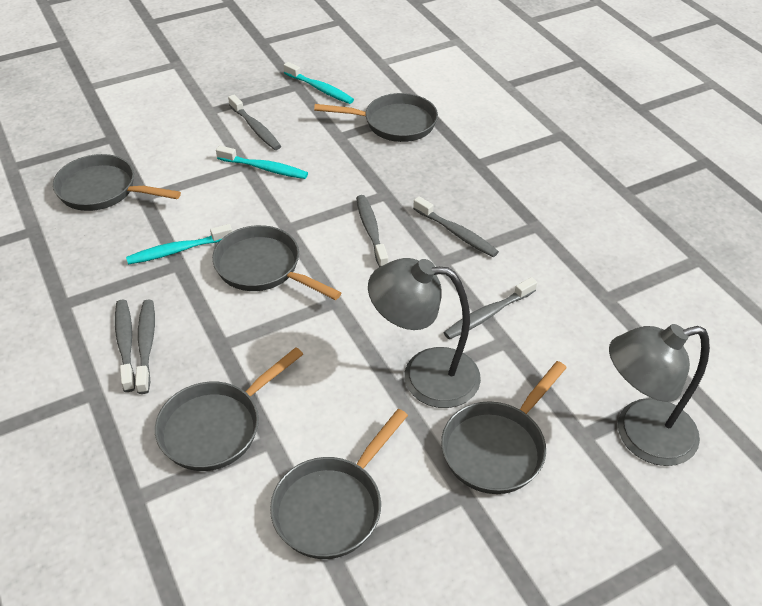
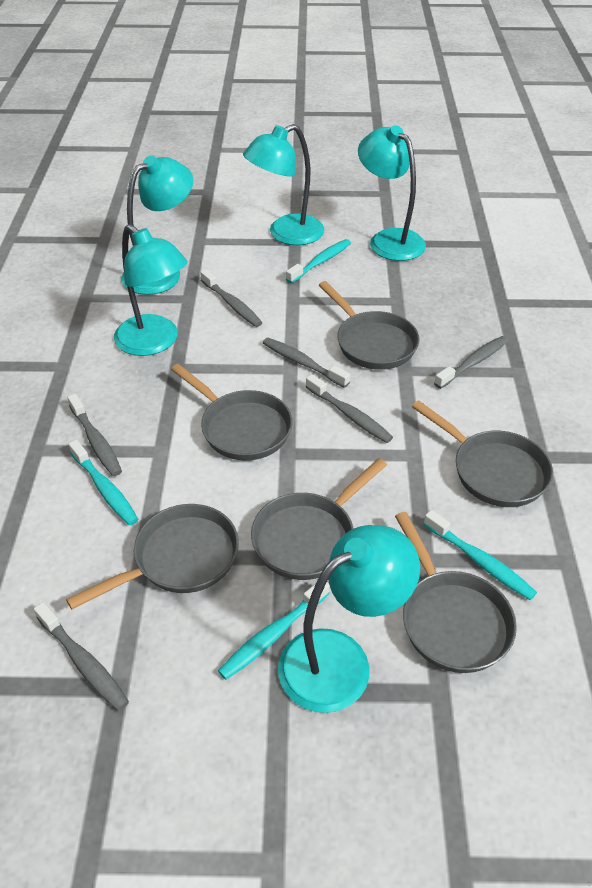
grey lamp: [368,258,481,408] [609,324,710,466] = 2 -> none = 0
turquoise lamp: none = 0 -> [114,224,187,356] [121,155,193,295] [243,124,324,245] [278,525,420,713] [358,125,426,261] = 5
turquoise toothbrush: [126,224,232,265] [216,146,308,179] [284,62,354,104] = 3 -> [68,440,138,526] [218,583,330,680] [286,239,351,283] [424,510,537,600] = 4

